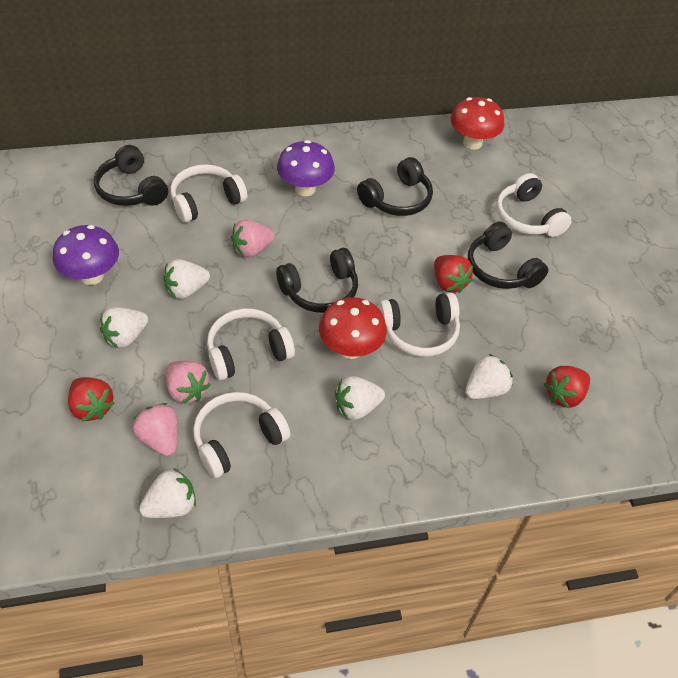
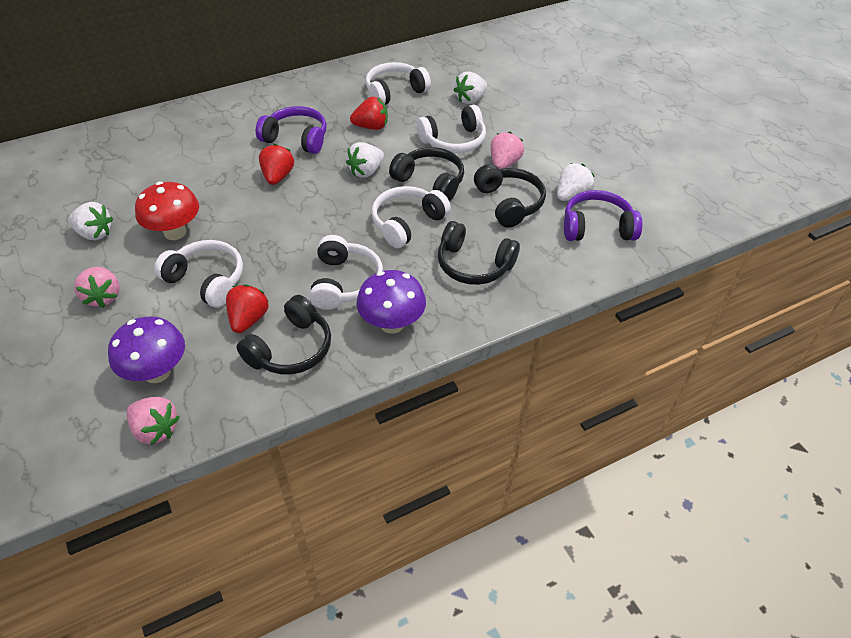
purple headphones: none = 0 -> [256,106,327,154] [564,190,642,241] = 2
red mushroom: [319,297,387,359] [450,97,504,149] = 2 -> [135,182,199,240] = 1
white strawberry: [100,307,148,348] [139,468,196,518] [164,259,210,299] [335,376,385,420] [465,354,513,399] = 5 -> [68,202,113,240] [346,142,384,178] [453,71,487,104] [557,163,594,201] = 4

